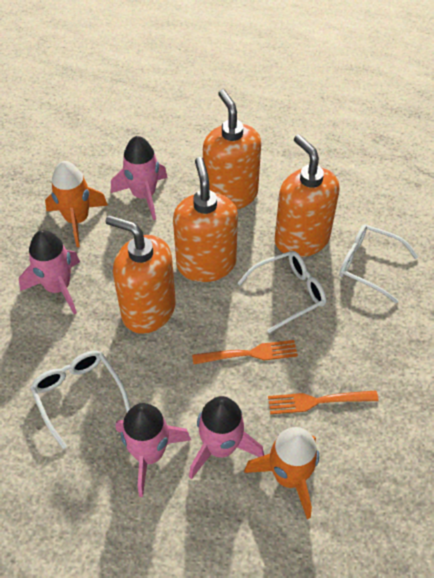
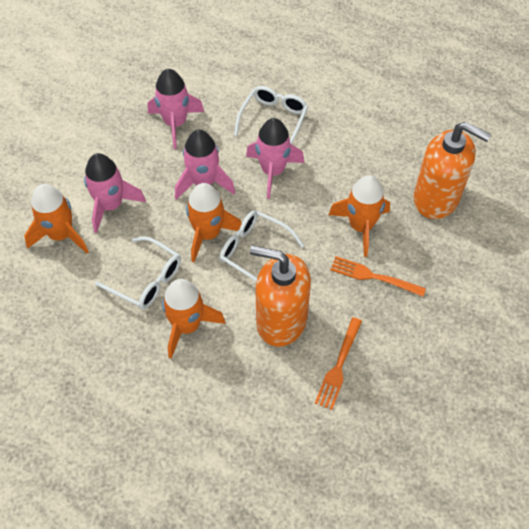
orange rocket: [45,161,108,247] [244,427,319,519] = 2 -> [24,184,89,253] [162,279,226,359] [186,183,242,262] [329,175,390,257] = 4
orange soap dispenser: [106,215,176,334] [173,157,238,282] [203,90,261,209] [275,134,340,257] = 4 -> [250,246,311,347] [414,122,491,219] = 2

